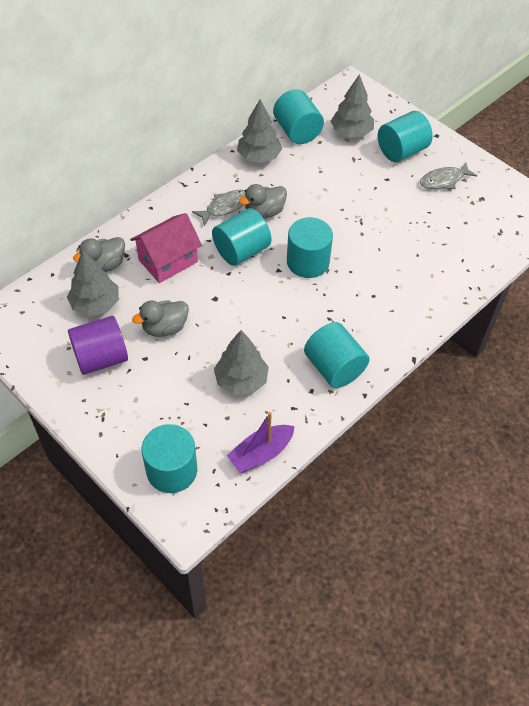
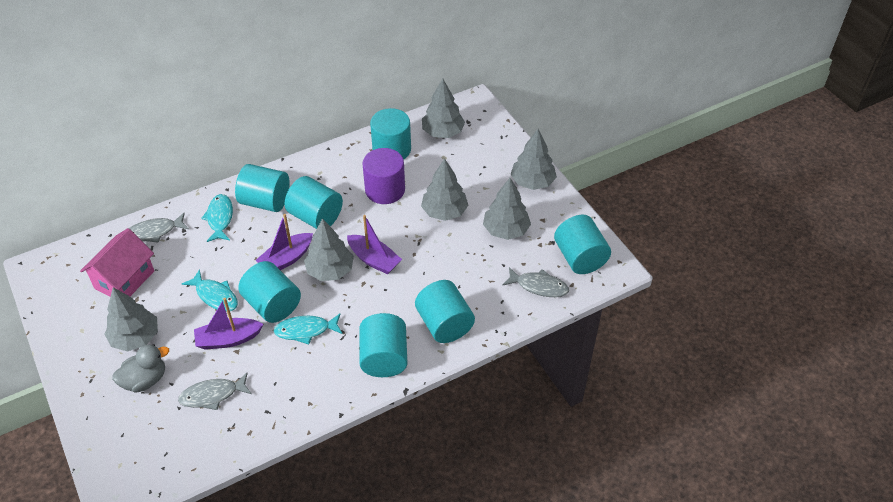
grey duck: [73,237,125,272] [132,300,189,337] [239,184,287,219] = 3 -> [112,344,169,393] = 1
grey fish: [192,190,245,226] [420,162,478,189] = 2 -> [129,213,189,243] [178,373,252,410] [503,267,569,297] = 3
grey tree: [67,250,119,316] [214,330,269,395] [237,99,282,163] [331,74,374,137] = 4 -> [105,287,158,352] [304,218,354,281] [421,158,468,221] [422,79,465,138] [483,178,531,240] [511,129,557,190] = 6
purple boat: [227,412,295,473] = 1 -> [194,298,263,350] [255,214,313,270] [347,215,402,274] = 3
turquoise cylinder: [142,424,197,493] [212,208,271,266] [273,89,324,144] [287,217,333,278] [304,322,369,388] [378,111,433,162] = 6 -> [235,164,290,212] [238,261,301,323] [285,176,343,229] [359,313,408,377] [370,108,411,160] [415,280,475,343] [554,215,611,274] = 7
turquoise fish: none = 0 -> [182,269,238,312] [201,194,233,242] [274,313,342,345] = 3

